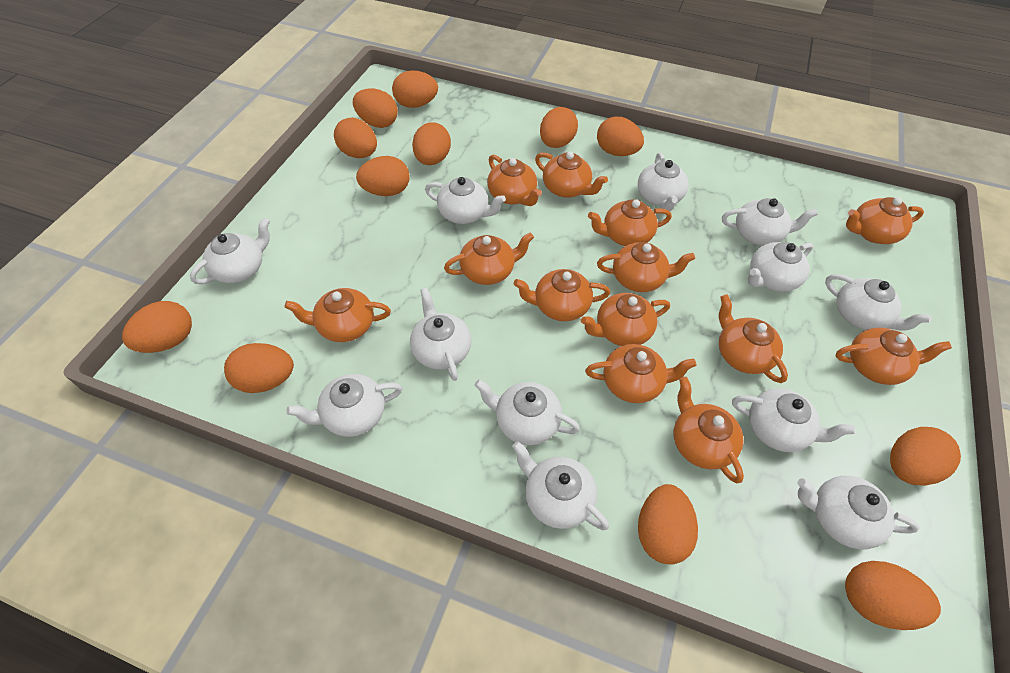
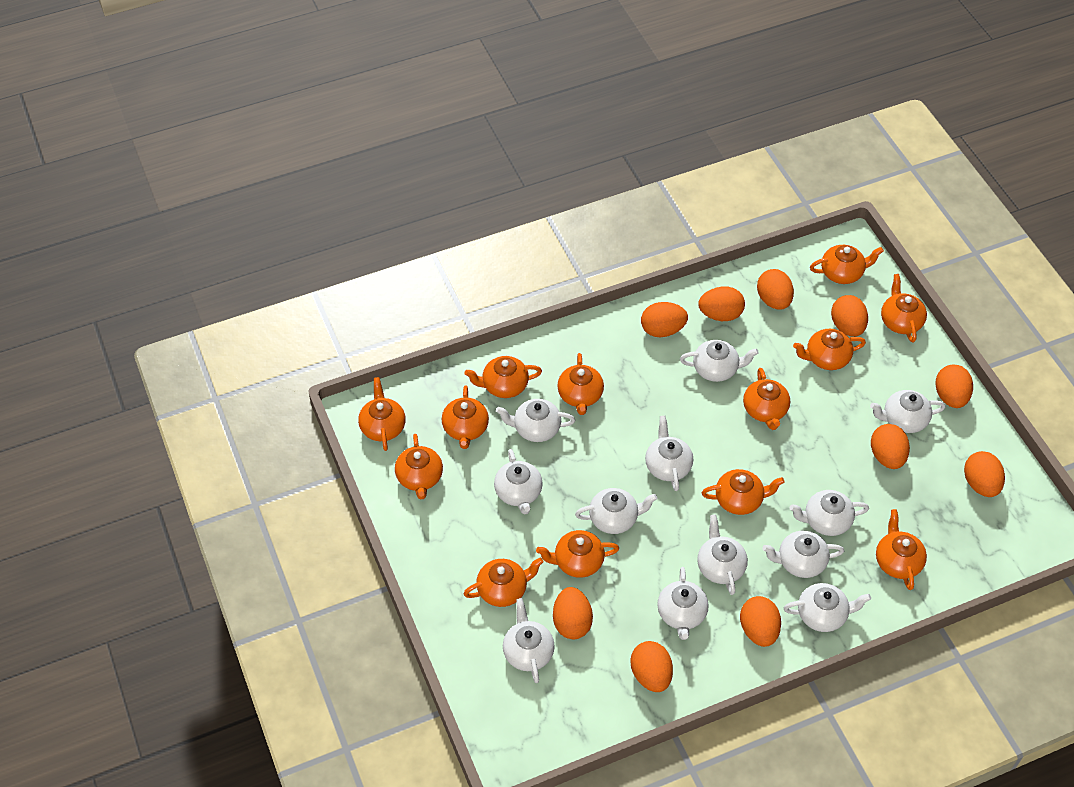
orange egg: [122,301,192,353] [224,343,294,393] [334,118,377,158] [353,88,398,128] [356,156,409,196] [392,70,438,108] [412,123,451,165] [540,107,578,148] [597,117,644,156] [638,484,698,564] [845,561,941,630] [890,427,961,486] = 12 -> [553,587,593,639] [630,641,673,692] [641,302,688,337] [698,286,745,321] [740,596,781,647] [757,269,794,310] [831,295,868,337] [871,424,910,469] [935,364,973,408] [964,451,1005,497] = 10

